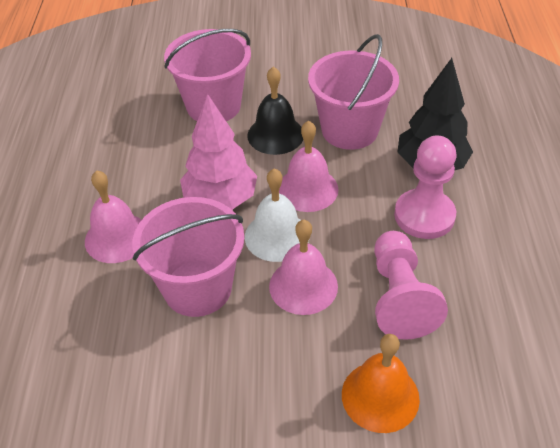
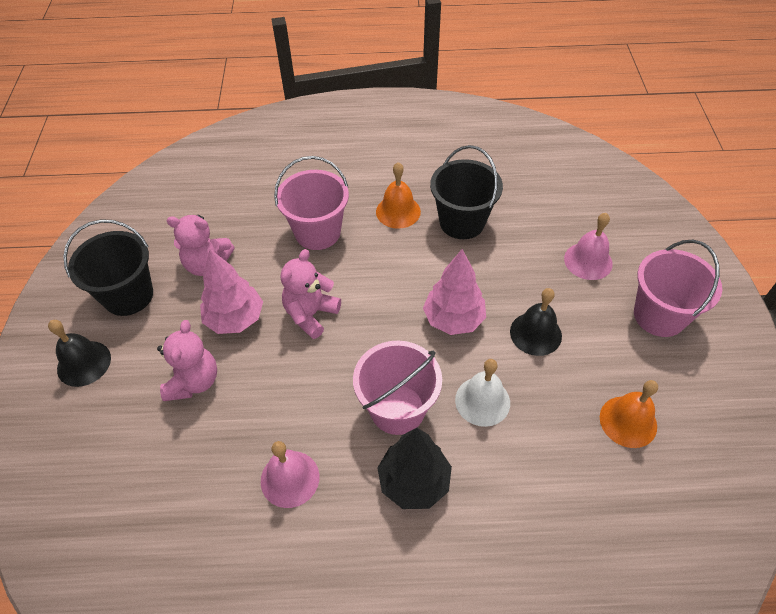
black bell: [247,66,303,155] = 1 -> [48,320,111,387] [510,288,562,356] = 2
black bucket: none = 0 -> [63,219,153,316] [430,145,503,239] = 2
orange bell: [342,334,420,433] = 1 -> [376,162,421,229] [600,380,658,448] = 2
pink bell: [85,171,141,263] [269,220,338,315] [279,121,339,212] = 3 -> [261,441,319,508] [564,213,613,280] = 2
pink pawn: [374,231,448,340] [394,136,457,239] = 2 -> none = 0
pink teddy bear: none = 0 -> [157,320,217,401] [167,215,234,276] [281,249,341,339] = 3
pink tree: [180,94,257,210] = 1 -> [200,249,263,334] [423,249,486,335] = 2

